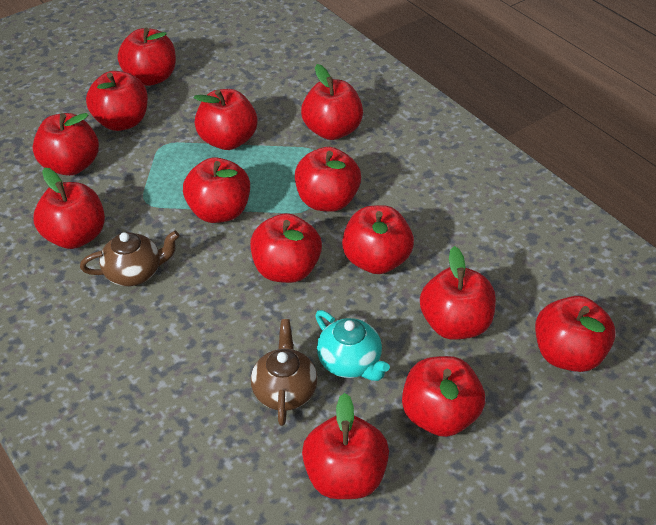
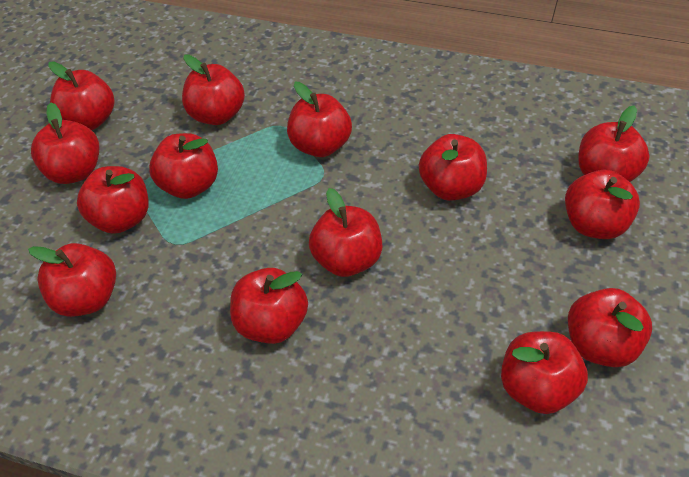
brown teapot: [80,231,180,286] [251,319,318,426] = 2 -> none = 0
turquoise teapot: [315,310,390,381] = 1 -> none = 0

